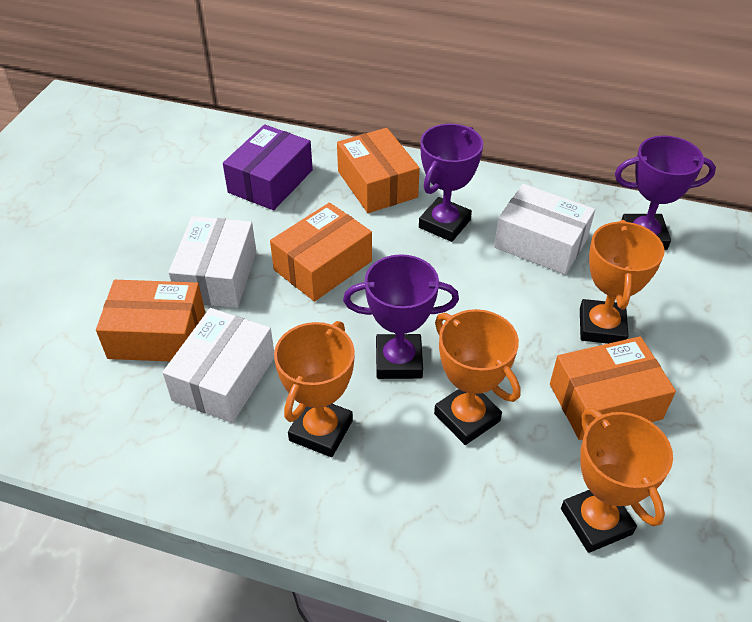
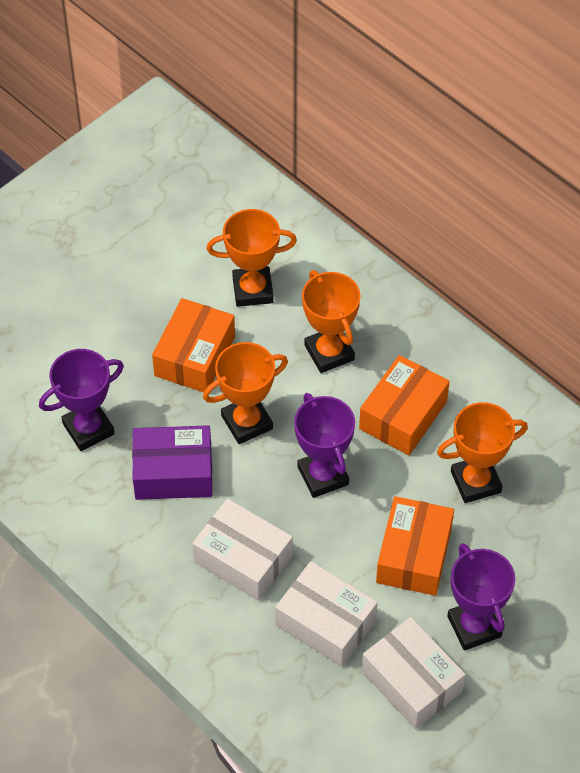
orange box: [96,280,205,361] [270,202,372,301] [337,128,420,213] [550,336,676,440] = 4 -> [152,298,235,392] [359,355,450,455] [376,496,454,596] = 3

